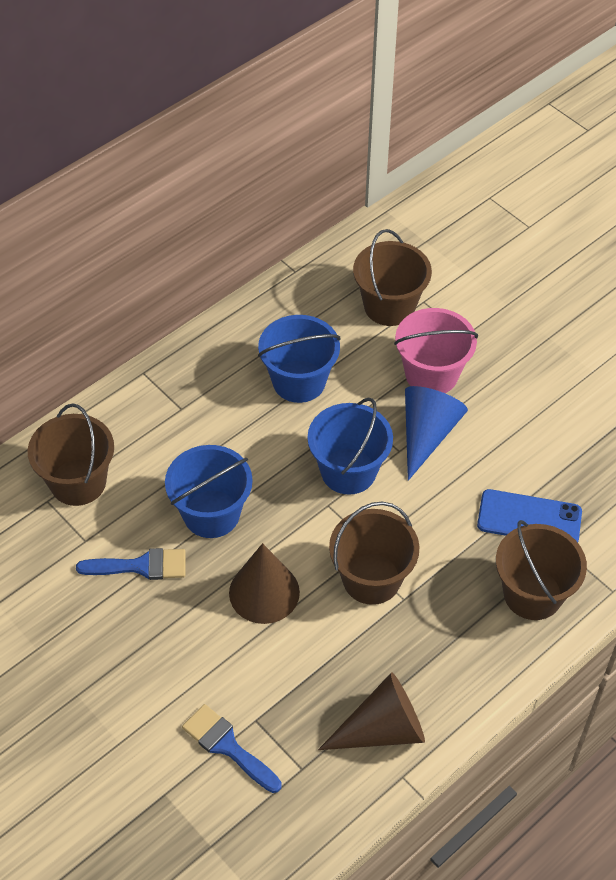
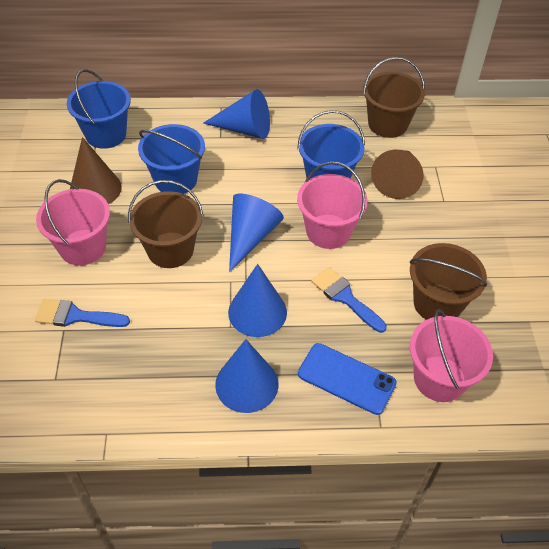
blue cone: [405,386,468,481] = 1 -> [203,89,270,139] [215,339,278,413] [228,264,287,337] [229,193,284,273] = 4
brown bucket: [28,404,114,506] [329,502,419,605] [353,229,432,326] [496,520,587,620] = 4 -> [128,180,203,268] [363,57,425,138] [409,243,487,320] = 3
pink bucket: [394,308,478,393] = 1 -> [36,179,110,266] [297,162,368,249] [410,309,493,402] = 3

